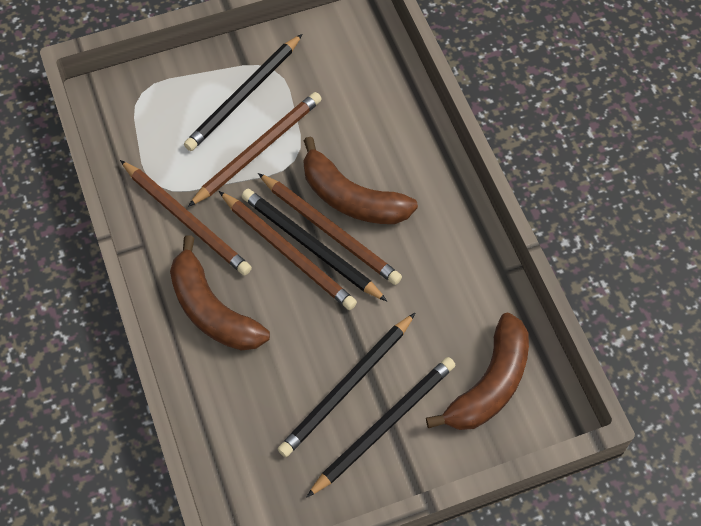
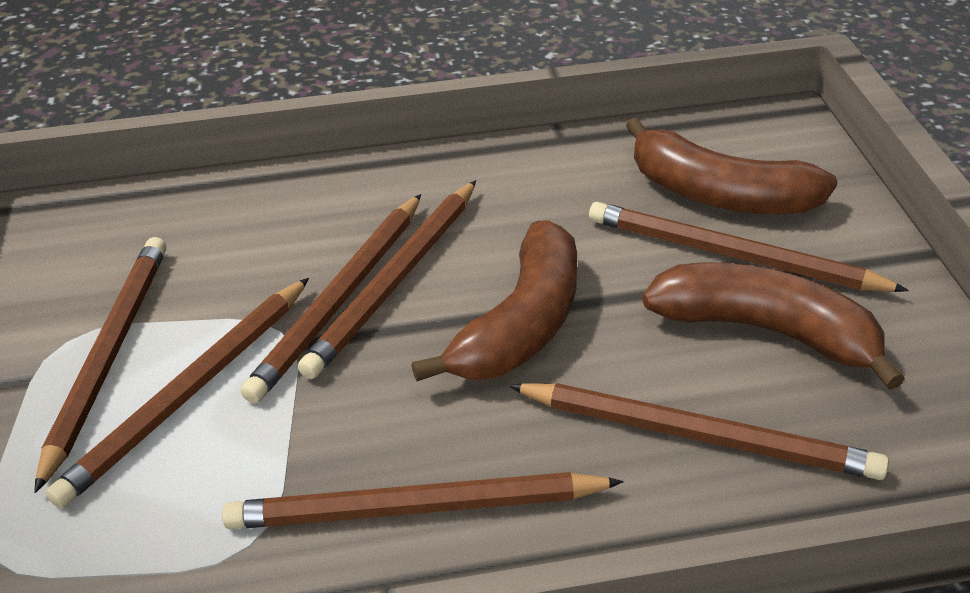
black pencil: [184,34,302,151] [241,189,387,301] [278,313,415,457] [306,357,455,498] = 4 -> none = 0
brown pencil: [120,160,252,276] [188,92,322,207] [219,191,357,310] [258,173,402,285] = 4 -> [34,237,166,493] [46,278,309,508] [222,472,624,529] [241,194,421,403] [298,180,476,379] [508,383,889,480] [589,202,909,292] = 7

